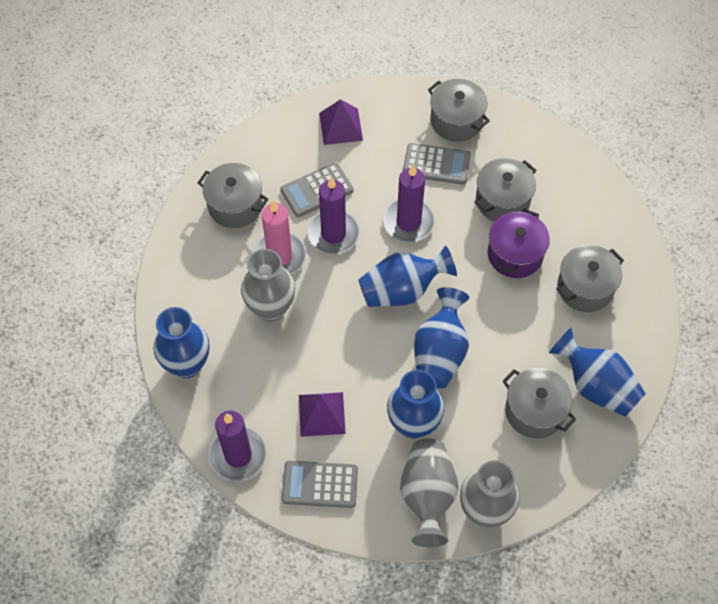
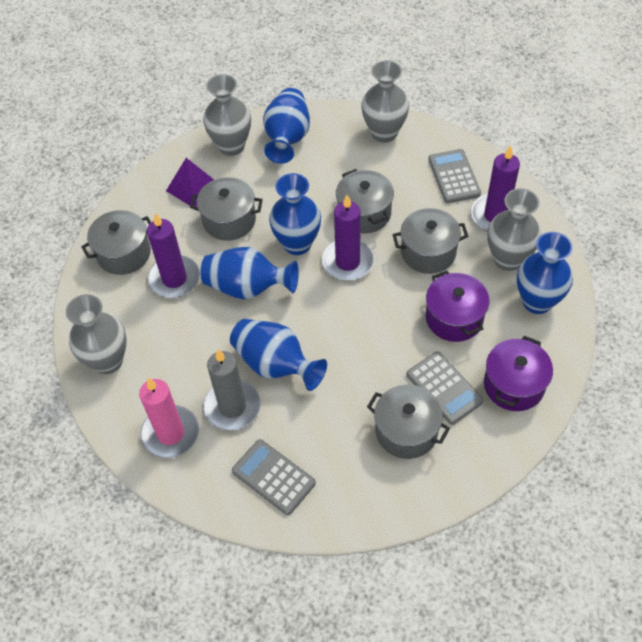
grey candle: none = 0 -> [203,349,261,431] = 1
grey vase: [241,249,295,322] [400,438,458,547] [460,460,520,527] = 3 -> [66,294,127,374] [203,74,251,156] [361,60,409,143] [487,188,541,271] = 4
purple pot: [487,209,550,278] = 1 -> [426,271,489,342] [484,336,553,411] = 2
purple pyramid: [299,392,346,437] [319,99,363,145] = 2 -> [166,158,214,207] = 1

